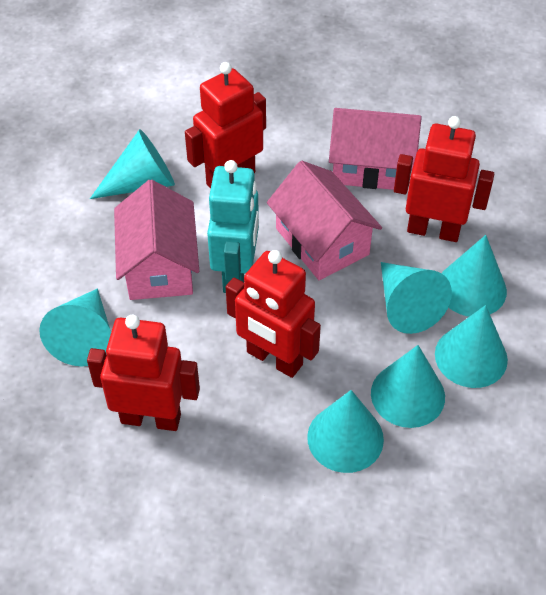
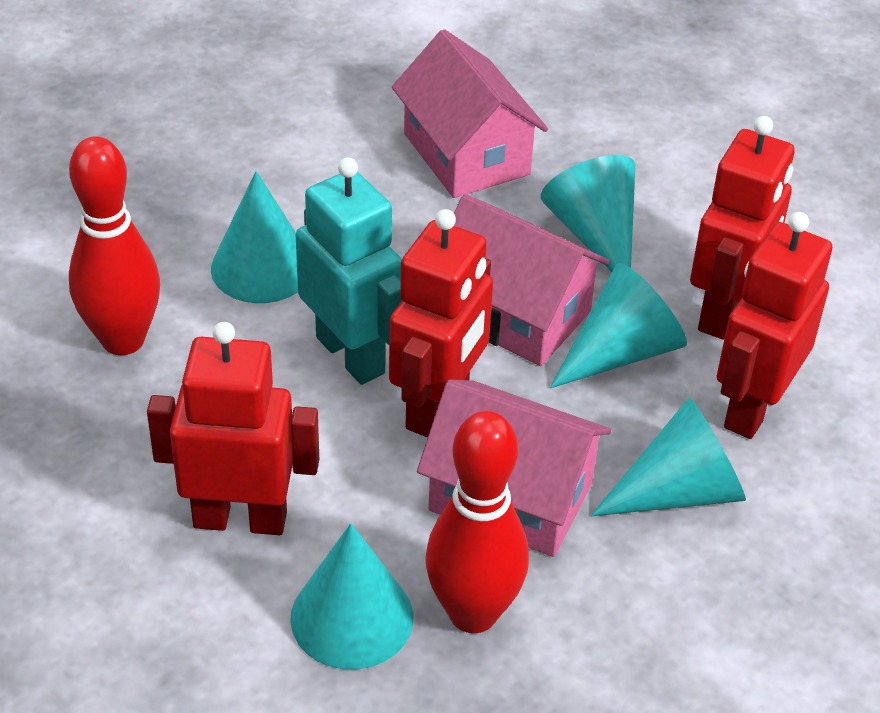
red bowling pin: none = 0 -> [69,136,160,355] [425,411,529,633] = 2
turquoise cone: [39,289,111,367] [90,129,175,199] [307,390,384,473] [371,345,445,428] [381,262,452,334] [435,305,508,388] [442,235,507,317] = 7 -> [211,171,298,303] [290,523,413,670] [541,155,635,272] [550,263,687,388] [591,398,746,516] = 5

